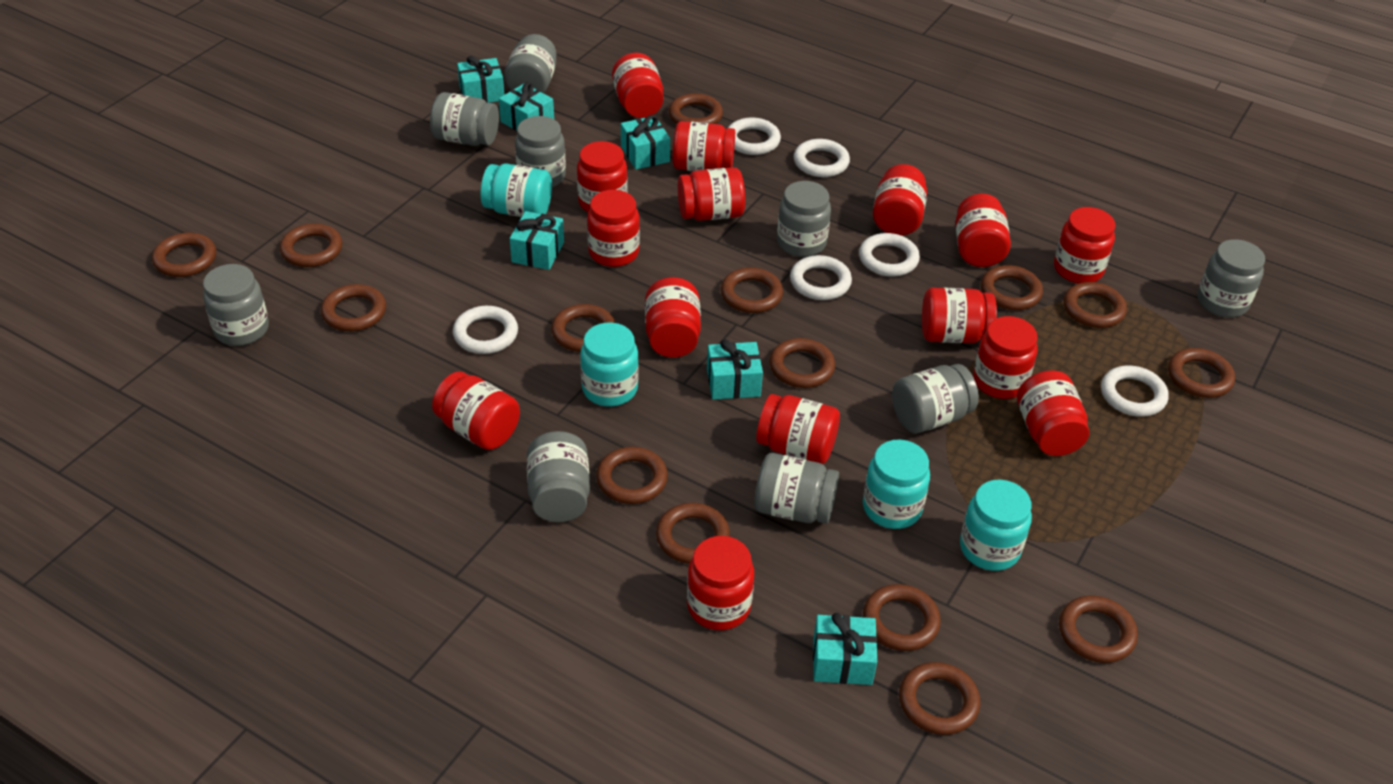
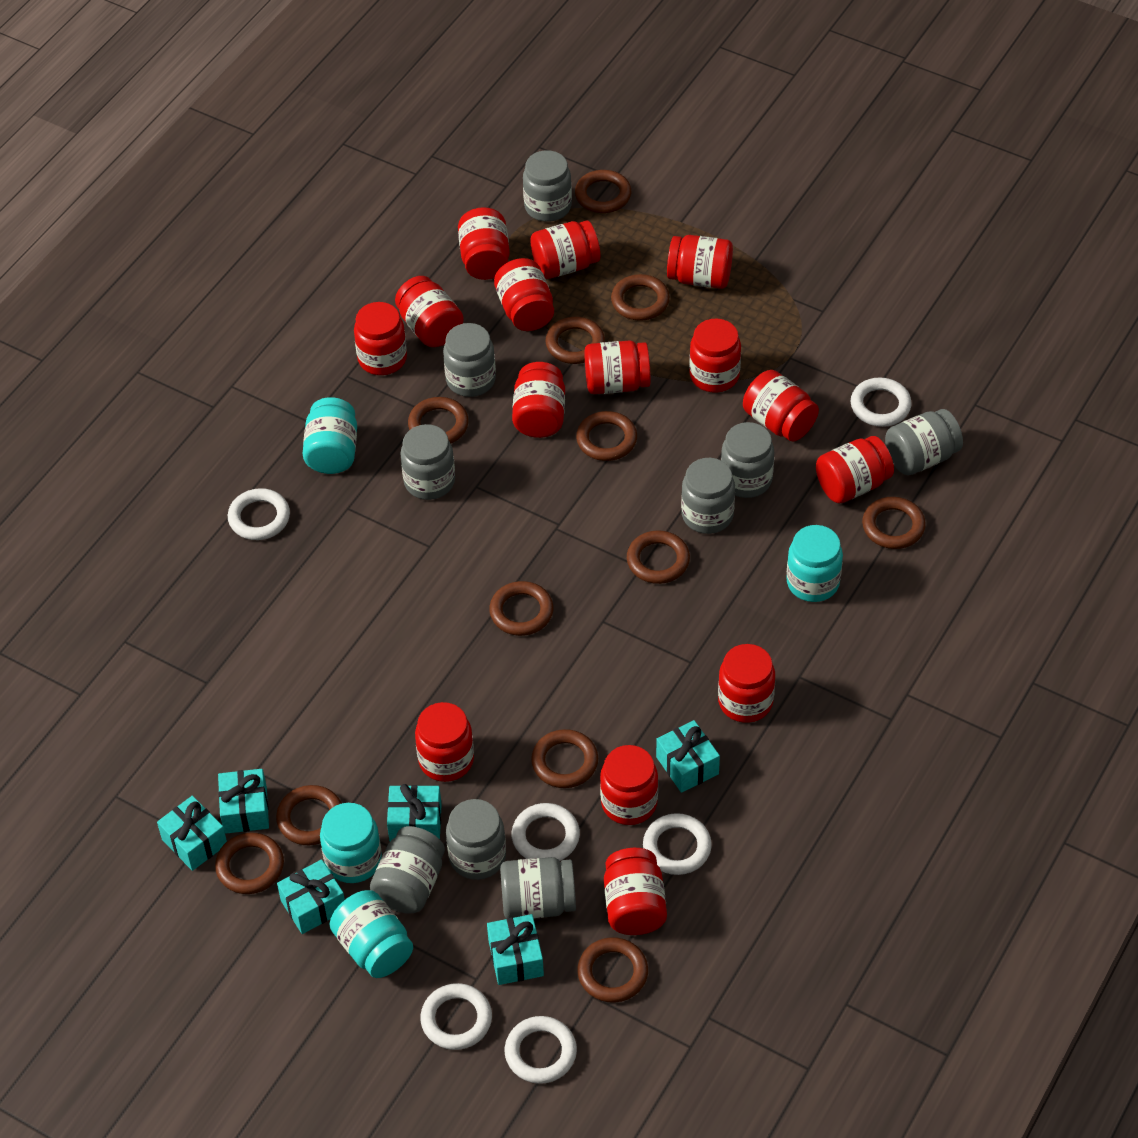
brown ring: [152,233,216,277] [280,223,343,267] [321,284,386,331] [551,304,615,352] [596,447,668,504] [656,503,730,564] [669,93,723,124] [721,267,783,313] [769,338,835,388] [863,584,941,651] [899,662,980,735] [981,265,1043,310] [1059,595,1138,663] [1063,282,1127,328] [1168,348,1235,398] = 15 -> [215,833,284,894] [276,785,342,845] [408,397,469,443] [489,581,553,636] [531,729,598,788] [545,317,605,364] [575,170,631,213] [576,411,637,461] [577,937,648,1003] [611,274,670,321] [627,530,690,584] [862,497,926,549] = 12

